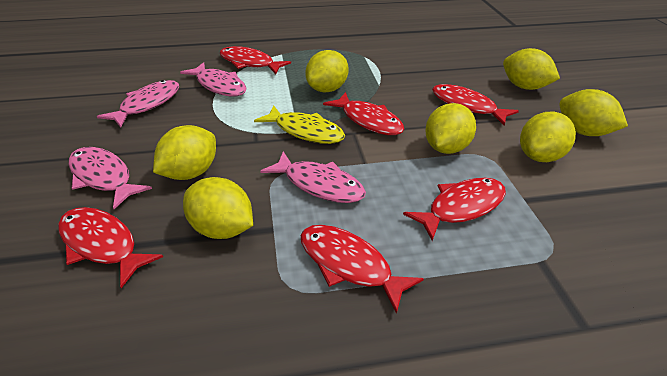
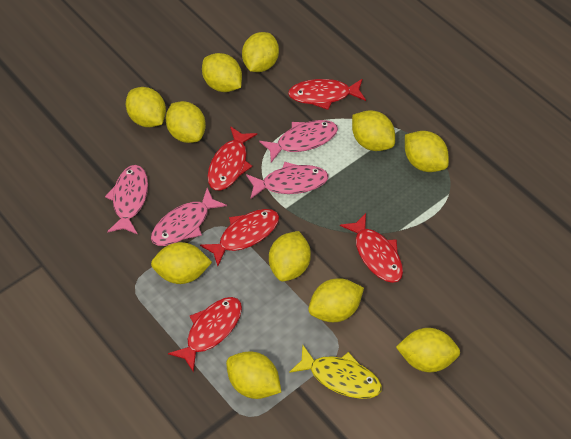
red fish: [58,207,163,288] [220,46,291,74] [301,225,424,314] [323,92,404,135] [403,178,506,241] [432,84,519,126] = 6 -> [168,297,242,373] [200,209,279,266] [208,126,257,190] [288,79,366,110] [340,213,403,283] = 5
yellow lemon: [153,125,216,180] [183,177,253,239] [305,50,349,92] [425,103,476,154] [503,48,560,90] [520,112,576,162] [559,89,628,136] = 7 -> [126,87,166,127] [151,242,212,284] [166,101,206,143] [202,53,242,92] [226,351,281,399] [242,32,279,72] [269,231,311,281] [308,278,364,322] [352,110,395,151] [396,328,460,372] [405,131,449,172] = 11

